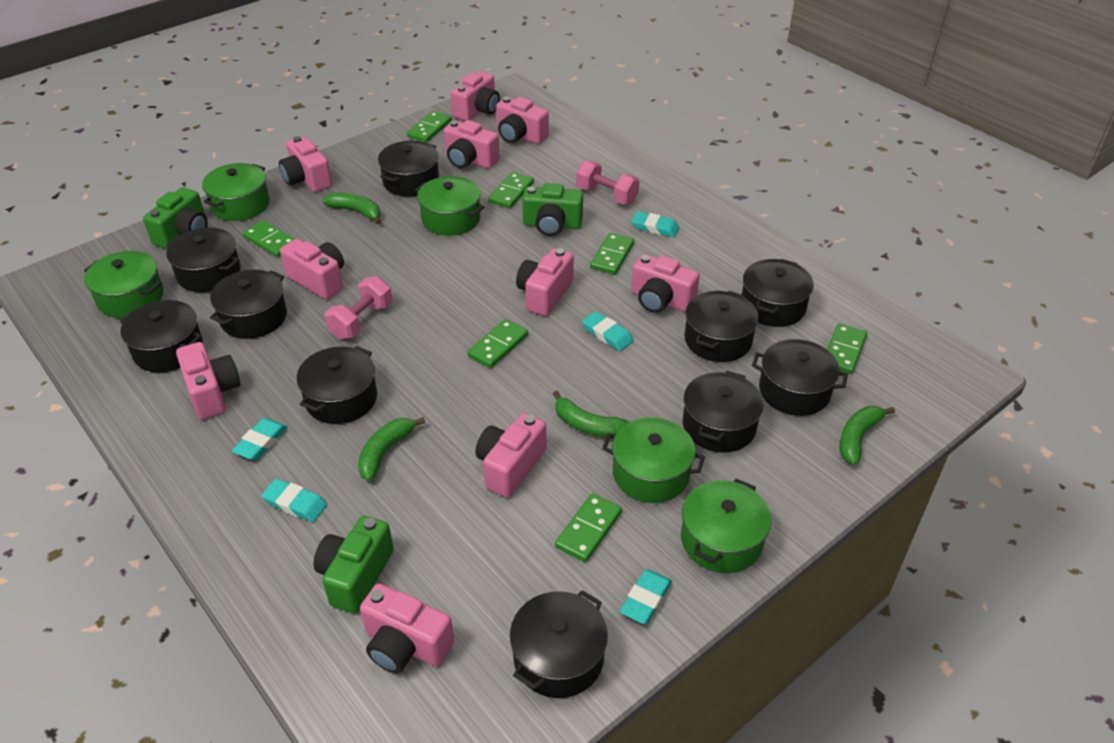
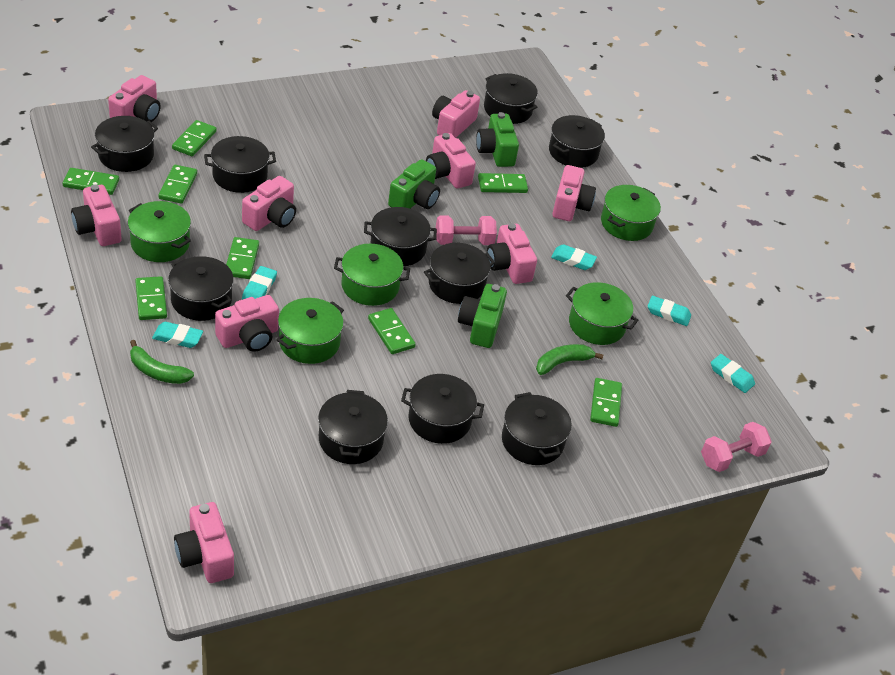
green banana: [323,193,381,225] [358,417,425,481] [553,391,629,438] [839,406,895,465] = 4 -> [130,340,194,384] [536,344,603,375] = 2
green domino: [243,220,294,258] [407,111,452,142] [467,319,528,368] [488,172,534,208] [555,493,622,562] [590,233,634,275] [827,324,867,374] = 7 -> [62,168,119,195] [135,276,167,320] [158,165,197,203] [172,120,216,156] [226,237,259,279] [368,308,416,354] [478,173,528,193] [590,378,622,427] = 8
pink camera: [176,342,241,419] [279,136,332,192] [280,239,344,299] [360,584,454,674] [444,120,500,168] [451,71,500,121] [475,413,546,498] [496,97,549,144] [516,248,574,316] [631,254,700,313] = 10 -> [71,185,122,246] [108,75,160,122] [174,502,234,583] [215,295,279,352] [242,176,296,231] [426,133,476,189] [432,90,480,138] [487,223,537,284] [552,165,596,221] = 9

